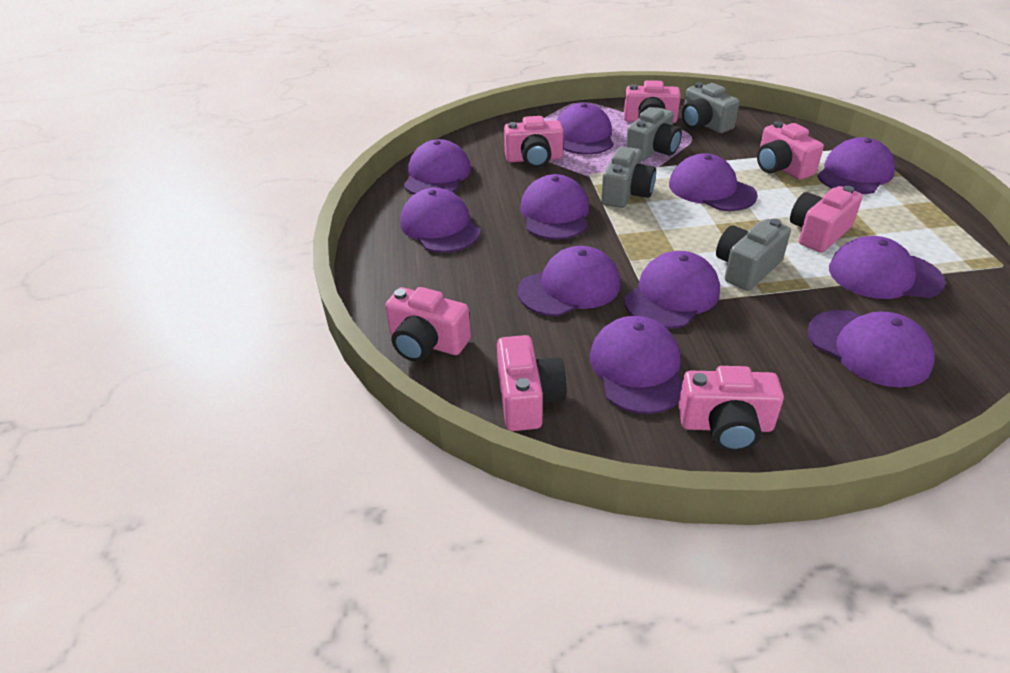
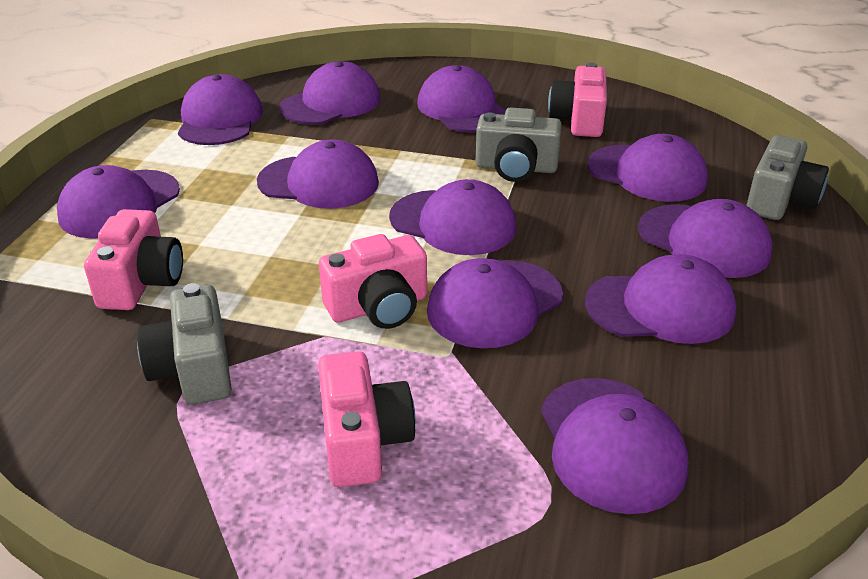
grey camera: [601,146,656,208] [626,107,682,161] [682,82,740,133] [716,219,791,291] = 4 -> [137,283,232,405] [476,107,562,182] [746,135,829,220] = 3
pink camera: [385,287,471,362] [497,335,567,431] [504,116,564,168] [624,80,681,123] [678,366,784,452] [757,121,824,180] [790,186,863,252] = 7 -> [84,209,183,310] [318,351,416,487] [319,234,427,329] [548,62,607,137] = 4

